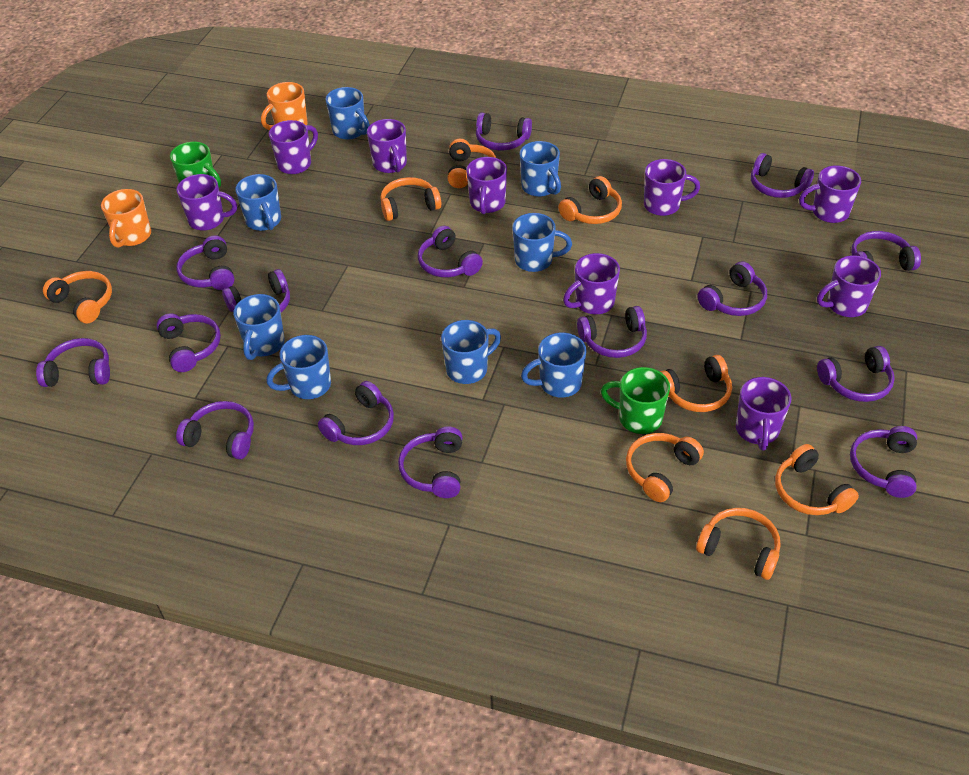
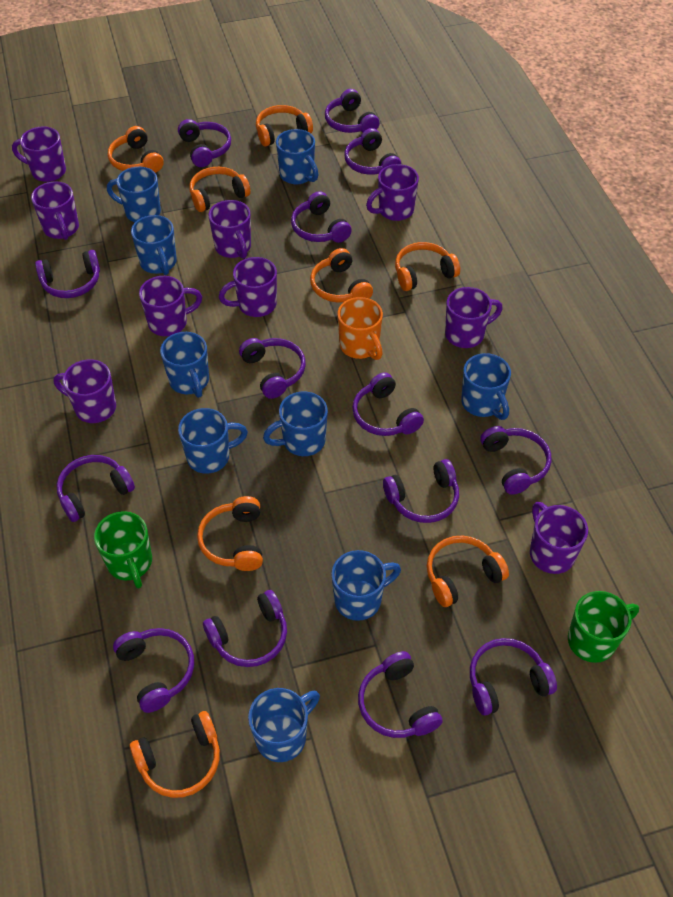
blue mug: [233,294,285,360] [235,174,281,231] [266,335,331,399] [325,87,370,140] [441,320,501,384] [512,213,572,272] [519,141,561,197] [521,332,586,397] = 8 -> [107,167,161,222] [131,215,177,275] [160,332,209,398] [178,408,248,474] [248,688,320,762] [263,391,328,456] [276,129,319,185] [331,550,401,621] [461,353,511,420] = 9
orange mug: [101,189,151,248] [261,82,308,130] = 2 -> [337,297,383,360] = 1
purple headphones: [36,338,110,387] [156,313,221,372] [176,401,254,459] [177,235,235,290] [222,269,290,312] [318,381,394,445] [398,426,462,498] [418,226,483,277] [476,113,532,151] [577,306,647,358] [697,261,767,316] [751,153,814,198] [817,346,895,402] [850,426,917,498] [851,231,921,271] = 15 -> [35,250,100,298] [57,455,135,522] [113,628,194,713] [178,119,231,167] [203,590,287,667] [239,338,306,399] [291,191,352,243] [325,89,380,133] [344,128,401,175] [352,372,424,436] [358,651,442,738] [383,459,459,523] [470,638,557,715] [480,426,552,495] = 14

